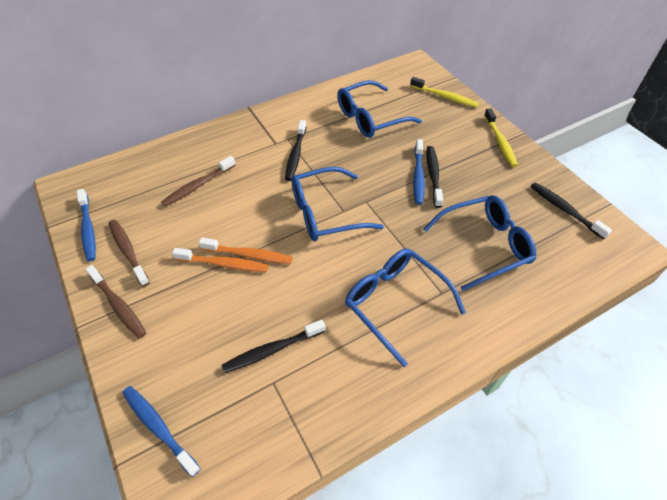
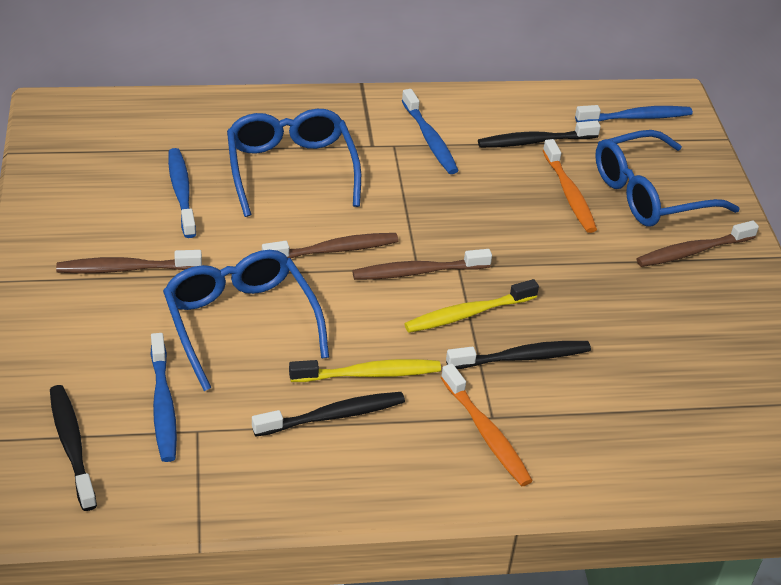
blue glasses: [291,166,384,241] [337,80,422,138] [345,248,466,367] [423,195,536,291] = 4 -> [163,250,329,391] [227,109,361,217] [595,130,740,227] = 3
blue toothbrush: [77,189,96,261] [122,386,201,477] [413,139,425,205] = 3 -> [151,333,177,462] [168,148,196,238] [401,89,459,174] [575,105,693,122] = 4
brown toothbrush: [85,265,146,338] [109,220,150,287] [161,156,236,207] = 3 -> [56,250,202,274] [262,233,399,258] [352,249,492,280] [637,221,759,267] = 4

